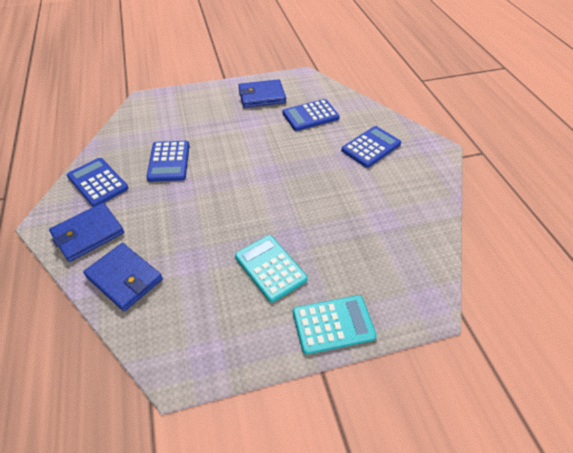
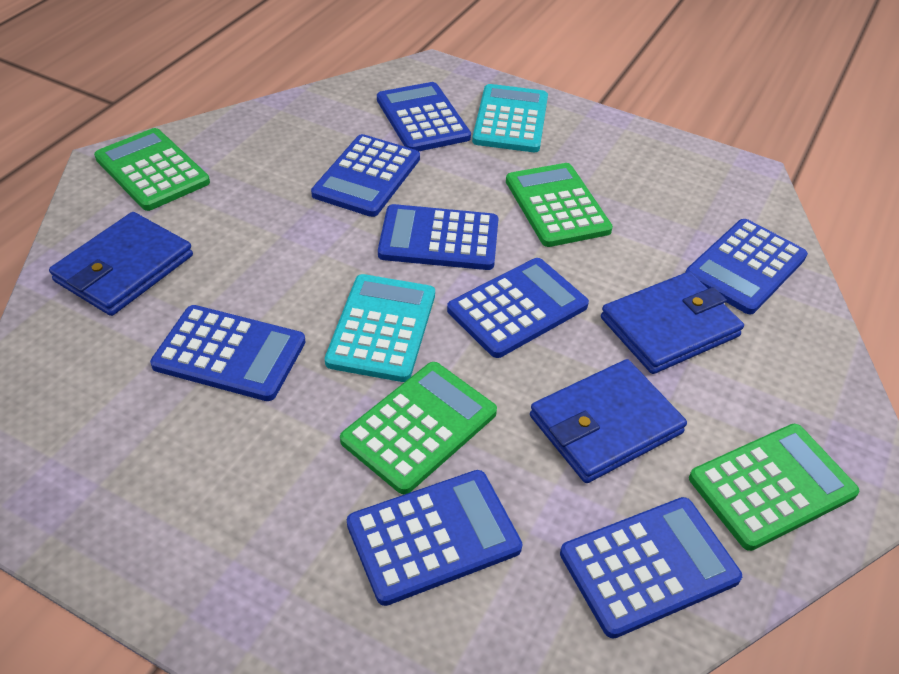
blue calculator: [67,158,128,207] [146,141,189,182] [283,99,340,131] [341,126,401,168] = 4 -> [150,305,305,401] [311,134,420,217] [347,470,522,606] [377,82,471,151] [378,204,499,270] [447,258,589,358] [560,497,742,639] [685,219,808,314] = 8
green calculator: none = 0 -> [94,128,210,211] [340,362,497,495] [506,163,613,247] [689,424,859,551] = 4

